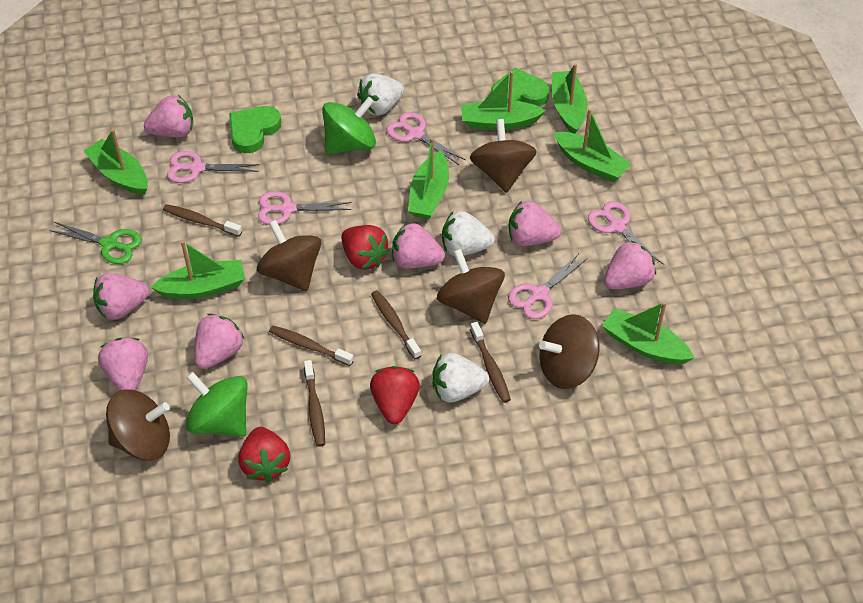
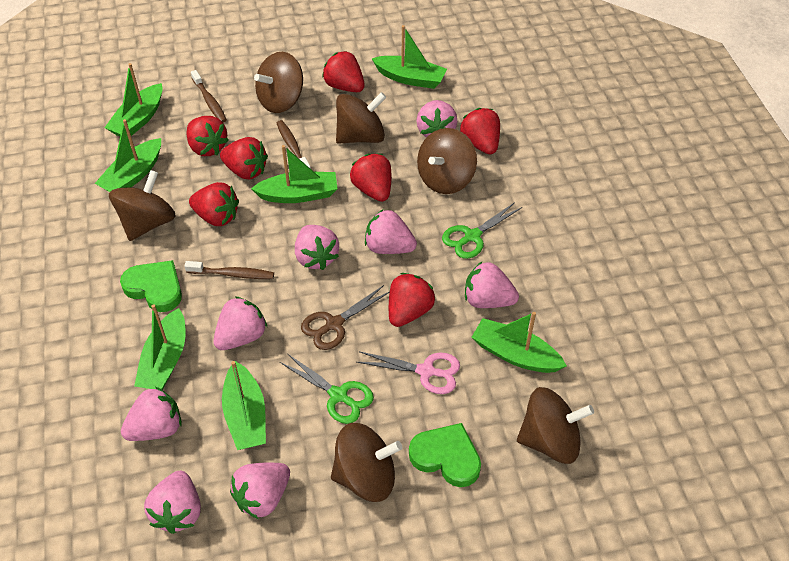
brown scissors: none = 0 -> [301,285,390,350] = 1
brown spinning top: [106,389,170,461] [257,220,321,292] [437,249,505,324] [470,119,537,193] [539,314,599,389] = 5 -> [109,170,176,241] [254,52,303,113] [331,423,402,502] [336,92,386,144] [417,128,477,194] [517,387,594,464] = 6
brown toothbrush: [163,204,242,237] [269,325,354,366] [304,360,325,447] [371,290,421,359] [470,322,511,403] = 5 -> [184,261,274,279] [191,70,227,123] [277,120,311,169] = 3
green scissors: [49,222,142,264] = 1 -> [280,354,374,424] [442,202,522,259] = 2
green spinning top: [185,372,248,437] [322,97,376,154] = 2 -> none = 0
pink scissors: [167,151,260,183] [258,191,351,225] [386,112,466,165] [508,254,588,319] [588,201,664,265] = 5 -> [357,351,460,394] = 1
pink strawberry: [93,273,149,320] [98,338,148,390] [144,95,193,137] [194,314,245,369] [392,223,445,268] [509,201,561,246] [604,240,656,289] = 7 -> [121,387,182,441] [144,471,201,534] [213,296,267,350] [230,463,290,519] [295,225,339,270] [365,209,417,254] [417,100,457,137] [465,262,519,308] = 8
red strawberry: [239,427,290,482] [341,225,390,270] [370,366,420,424] = 3 -> [187,116,228,156] [189,182,239,226] [220,137,268,180] [322,51,365,92] [350,154,392,202] [389,273,435,327] [460,108,500,155] = 7
white strawberry: [357,73,404,116] [432,353,489,403] [442,211,495,256] = 3 -> none = 0

